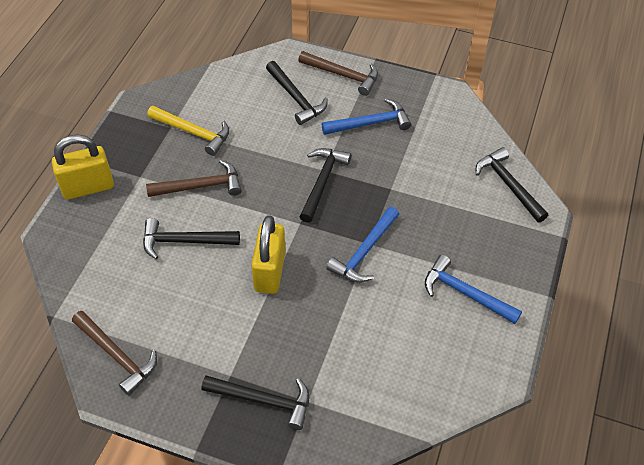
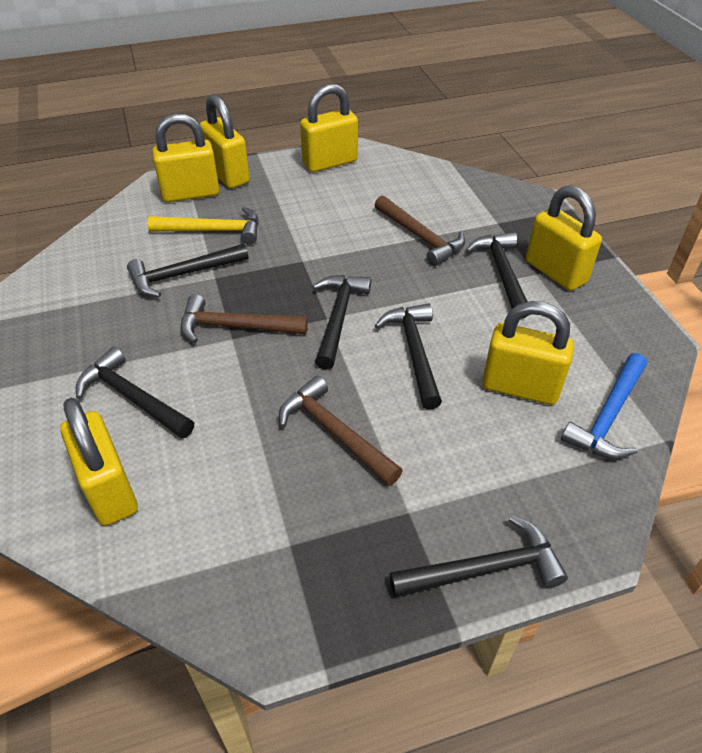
black hammer: [143,218,240,259] [202,375,310,430] [266,61,328,125] [299,148,351,223] [476,147,548,223] = 5 -> [76,347,194,439] [127,244,249,297] [313,275,371,370] [375,303,442,409] [389,516,568,598] [466,232,529,319] = 6
blue hammer: [322,98,411,135] [326,207,399,283] [425,255,522,324] = 3 -> [561,353,647,459] = 1
yellow padlock: [52,135,114,200] [251,215,286,294] = 2 -> [60,398,138,526] [152,113,219,202] [200,94,250,189] [300,84,358,172] [482,301,574,405] [526,185,602,291] = 6

